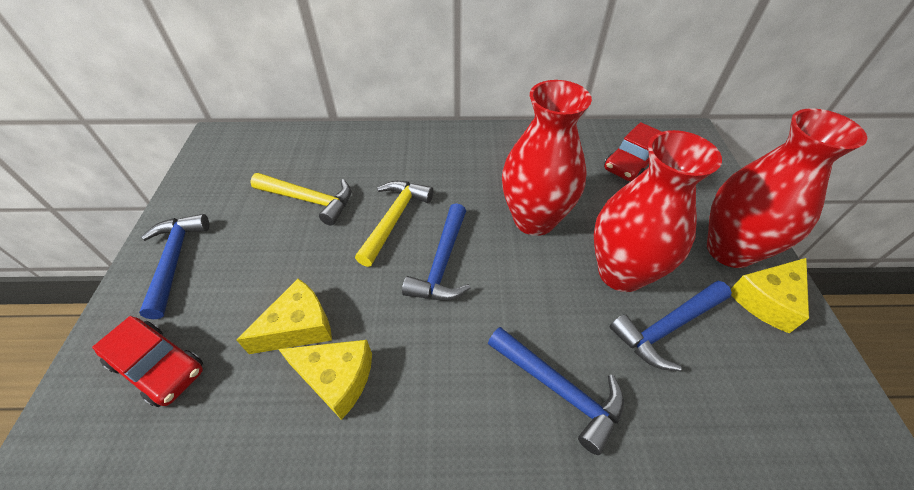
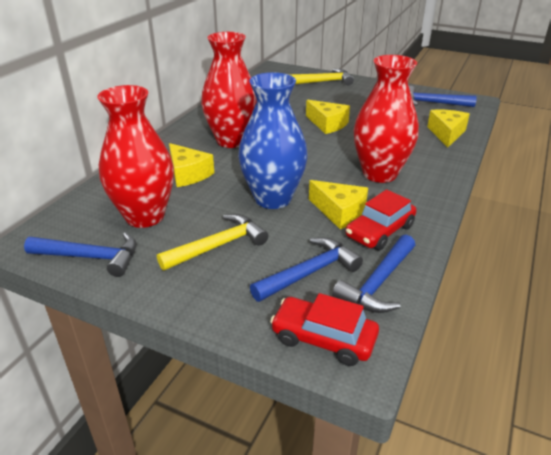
blue vase: none = 0 -> [238,72,308,209] = 1
yellow cheese: [236,279,332,354] [278,340,372,420] [731,258,809,333] = 3 -> [169,143,214,187] [306,100,350,134] [309,180,368,229] [427,109,470,147] = 4

